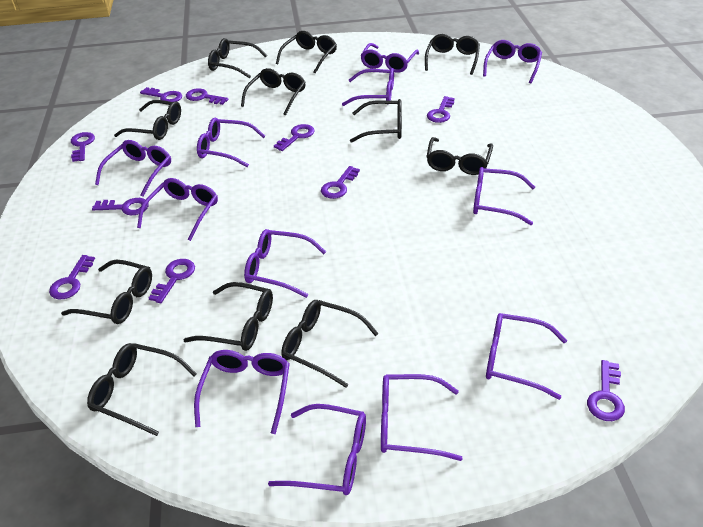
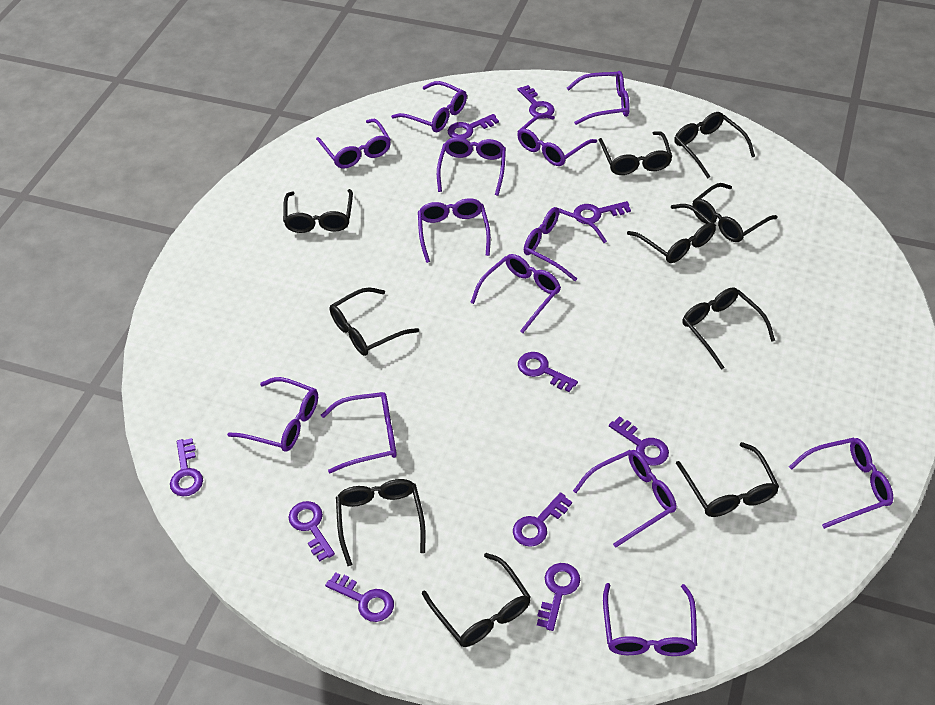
black glasses: [61,260,152,324] [87,343,197,436] [114,100,181,140] [184,282,273,351] [208,38,267,78] [241,68,306,115] [276,31,337,74] [281,300,379,388] [350,99,402,143] [425,34,480,75] [426,137,493,175] = 11 -> [283,189,353,233] [330,288,419,356] [336,479,426,566] [422,553,531,647] [599,131,672,175] [627,204,716,263] [674,112,755,178] [676,442,779,517] [682,287,775,370] [692,183,778,242] = 10
purple glasses: [95,140,171,197] [137,178,218,241] [194,350,290,434] [197,117,265,167] [244,229,326,298] [268,404,366,495] [342,68,394,106] [360,43,419,73] [381,374,463,461] [473,167,535,225] [483,40,542,83] [486,313,567,400] = 12 -> [227,377,318,452] [316,119,391,168] [321,392,397,473] [391,81,467,132] [418,198,491,263] [437,137,506,196] [470,254,561,333] [517,114,597,166] [524,207,607,281] [567,71,630,125] [573,450,676,548] [603,583,697,656] [789,438,893,529] = 13

